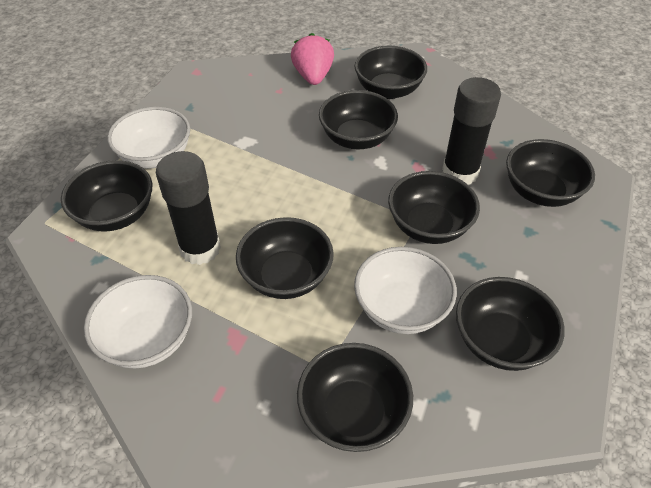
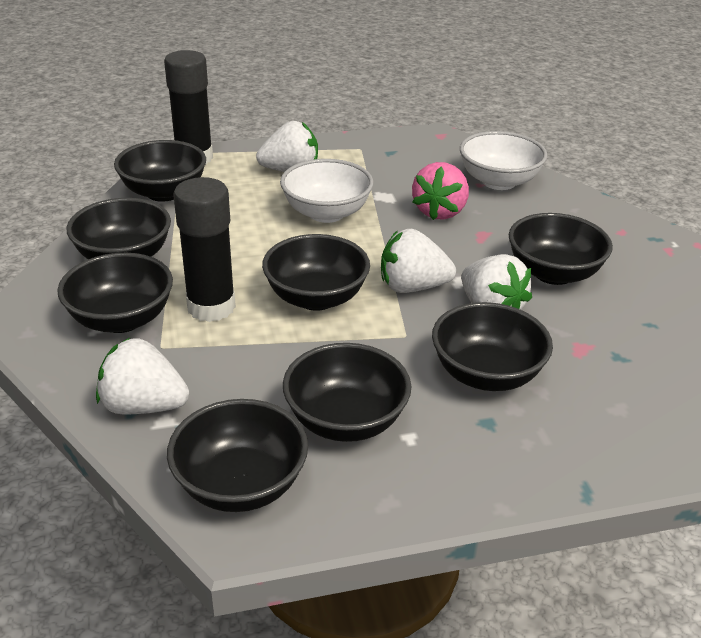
white bowl: [84,275,192,369] [107,107,190,169] [354,247,457,334] = 3 -> [280,159,374,223] [460,131,548,190] = 2
white strawberry: none = 0 -> [96,338,189,414] [256,121,318,172] [381,229,456,293] [461,254,532,310] = 4

